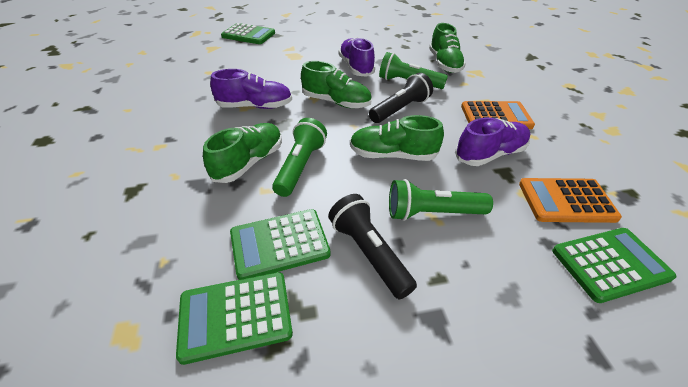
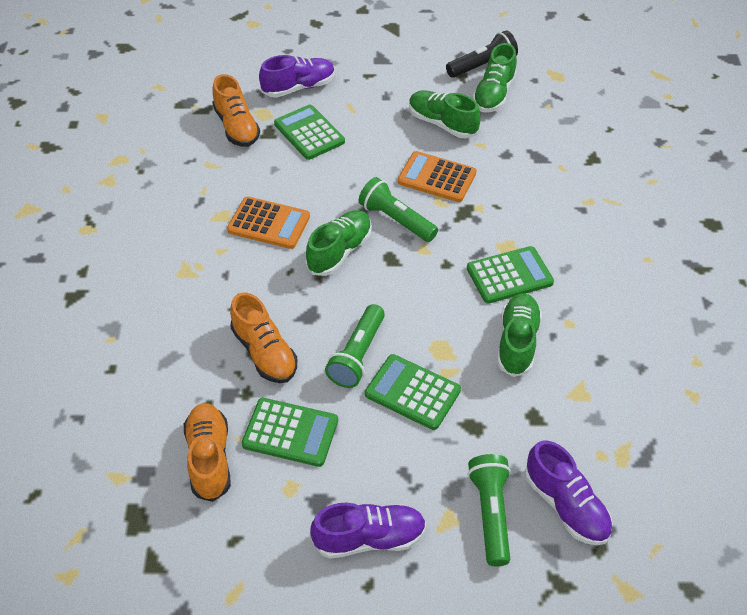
black flashlight: [328,194,417,299] [369,73,433,123] = 2 -> [446,30,518,78] = 1
orange shoe: none = 0 -> [184,403,231,502] [212,74,260,147] [230,292,297,383] = 3

